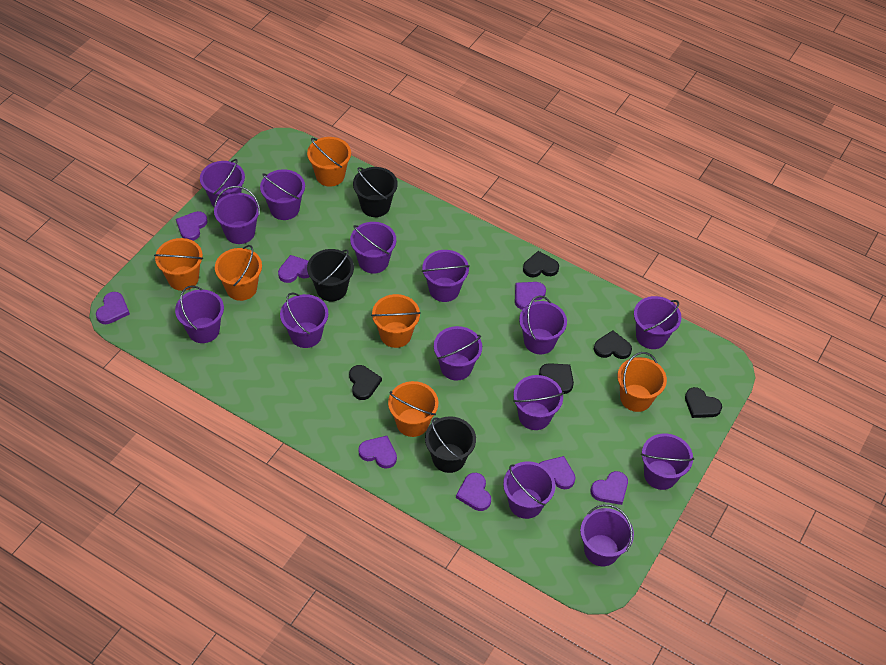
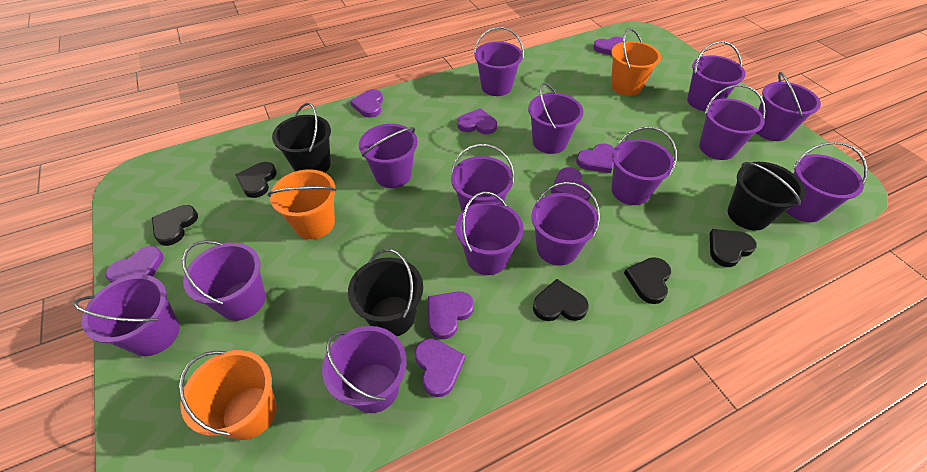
orange bucket: [154,238,203,291] [215,245,262,301] [307,137,351,187] [371,294,421,348] [388,381,438,437] [617,352,667,412] = 6 -> [179,350,277,440] [267,169,337,239] [611,28,661,96] = 3

